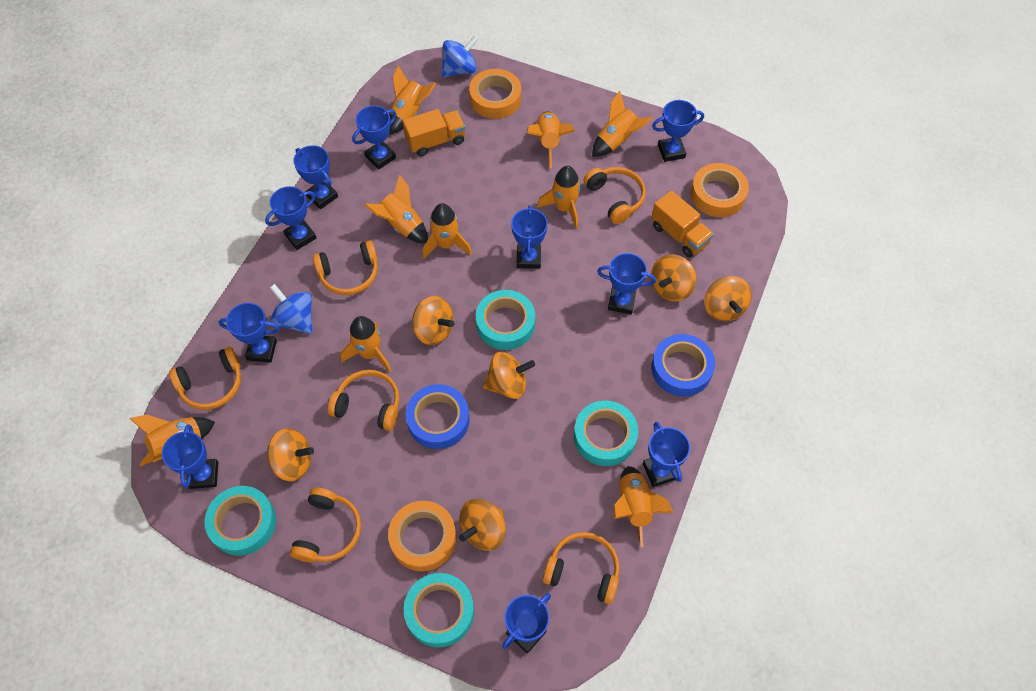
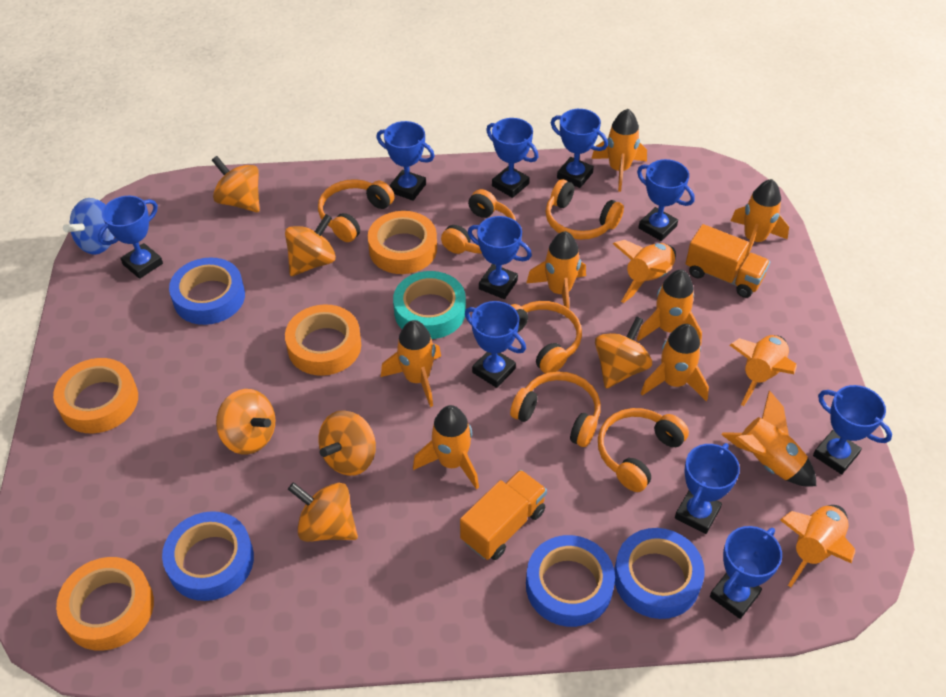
blue spinning top: [270,284,312,334] [441,36,479,78] = 2 -> [63,198,114,255] = 1
blue tape: [406,384,470,449] [651,334,715,397] = 2 -> [162,511,254,601] [169,257,245,325] [526,535,615,627] [614,528,704,619] = 4
orange rocket: [129,415,215,467] [340,316,392,372] [365,174,428,244] [389,66,436,135] [422,203,472,259] [527,112,575,168] [537,166,581,229] [592,91,653,157] [613,466,674,547] = 9 -> [381,320,441,407] [413,405,479,489] [527,231,586,318] [591,109,647,192] [613,240,676,303] [637,270,702,346] [641,324,709,401] [721,390,816,486] [730,335,797,406] [731,179,789,258] [780,505,855,587] = 11
orange tape: [388,501,457,571] [469,69,521,119] [691,163,749,217] = 3 -> [53,358,138,433] [56,557,154,651] [285,304,361,376] [368,211,437,274] = 4
turquoise tape: [205,486,276,556] [404,573,474,648] [476,290,535,350] [574,401,638,466] = 4 -> [393,271,466,339] = 1

